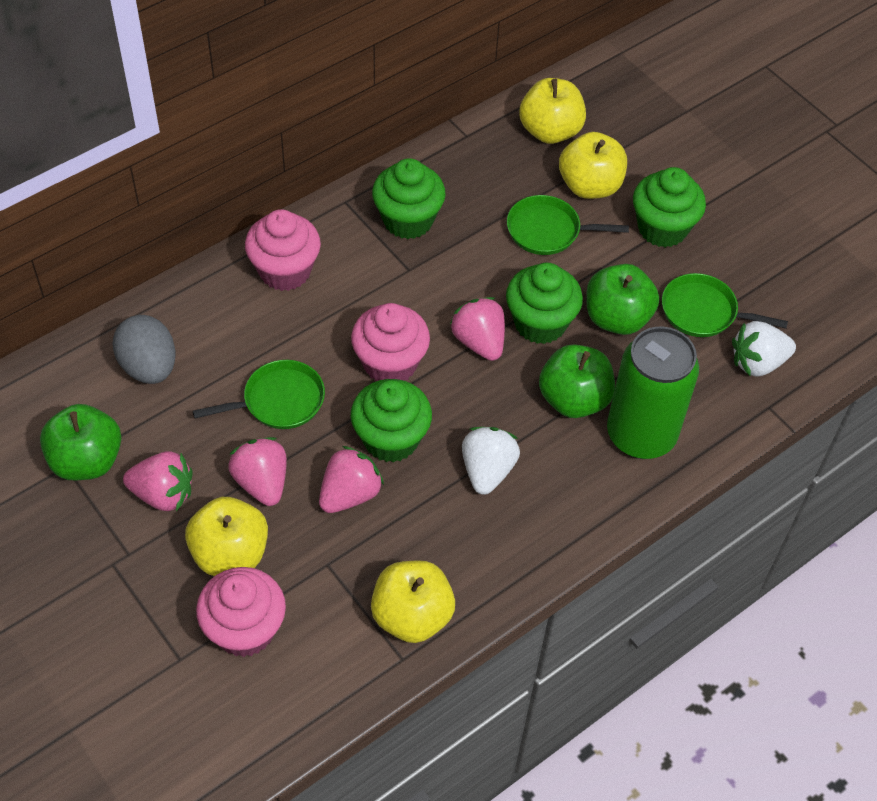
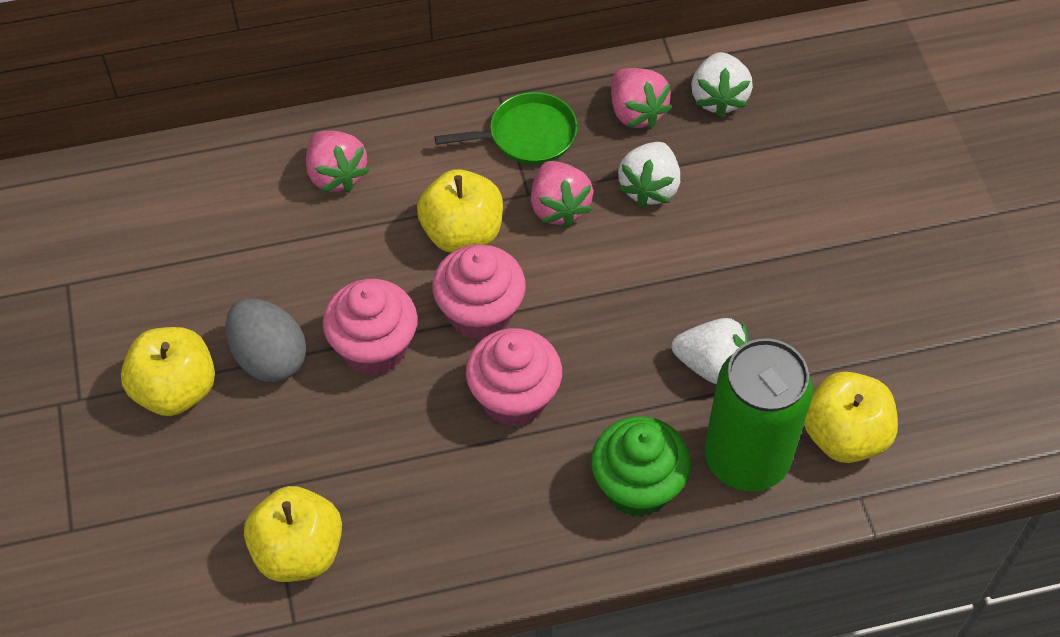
green apple: [40,404,122,480] [539,344,615,418] [586,264,659,335] = 3 -> none = 0
green cupcake: [351,379,432,463] [372,158,446,239] [506,262,583,344] [633,167,706,247] = 4 -> [591,416,691,517] = 1
green pan: [193,360,325,429] [507,195,629,255] [662,273,788,337] = 3 -> [434,92,578,165] = 1
pink strawberry: [123,451,192,511] [228,437,287,506] [319,446,384,513] [450,297,505,361] = 4 -> [306,131,369,193] [531,161,593,228] [611,68,672,129] = 3
white strawberry: [462,427,520,495] [732,321,796,377] = 2 -> [618,142,680,207] [672,318,749,385] [691,52,753,117] = 3

